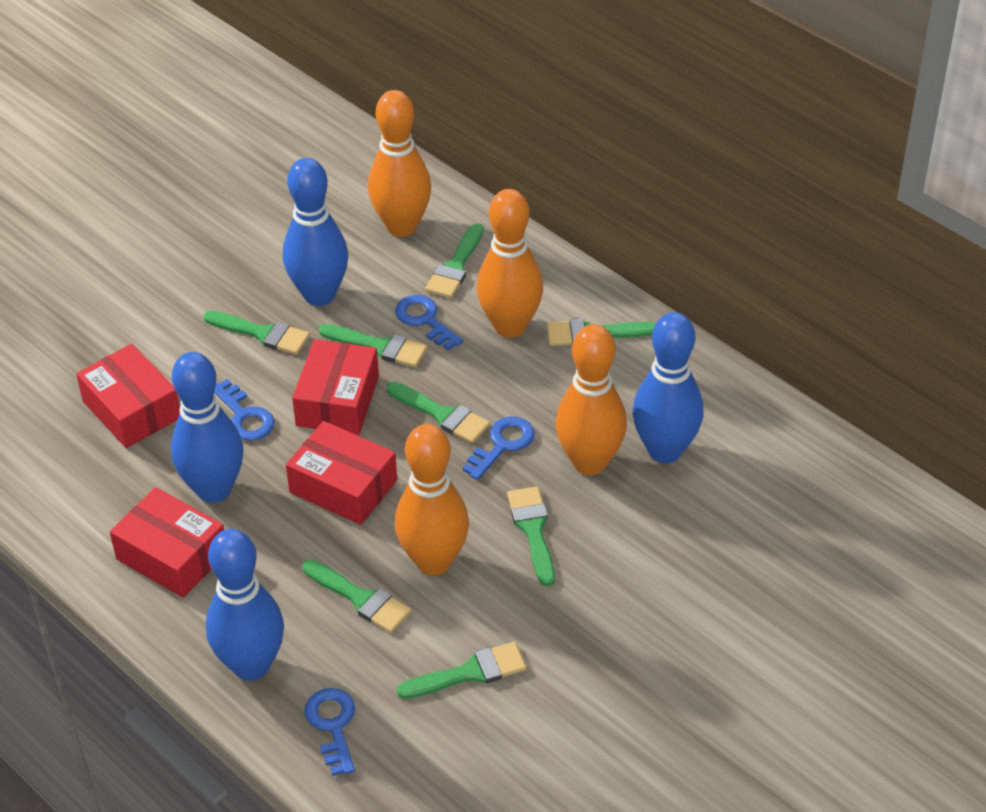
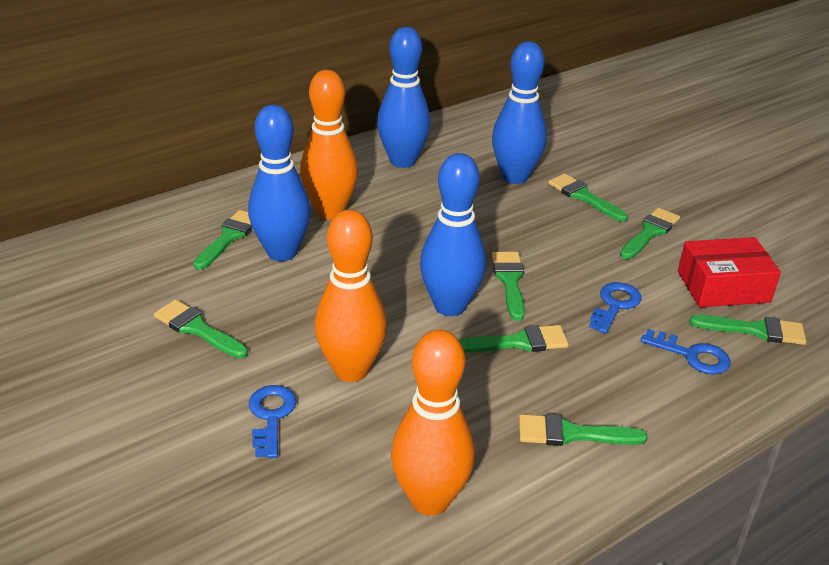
blue key: [214,379,275,441] [305,688,355,776] [395,295,463,350] [463,417,535,480] = 4 -> [249,385,296,458] [589,282,641,334] [641,329,731,375] = 3
orange bowling pin: [368,90,431,237] [395,424,469,576] [477,189,543,338] [555,324,627,475] = 4 -> [300,70,358,220] [315,210,387,382] [391,330,475,516] = 3
red box: [76,344,180,448] [110,487,224,598] [286,421,397,525] [292,339,379,435] = 4 -> [678,237,781,307] = 1

